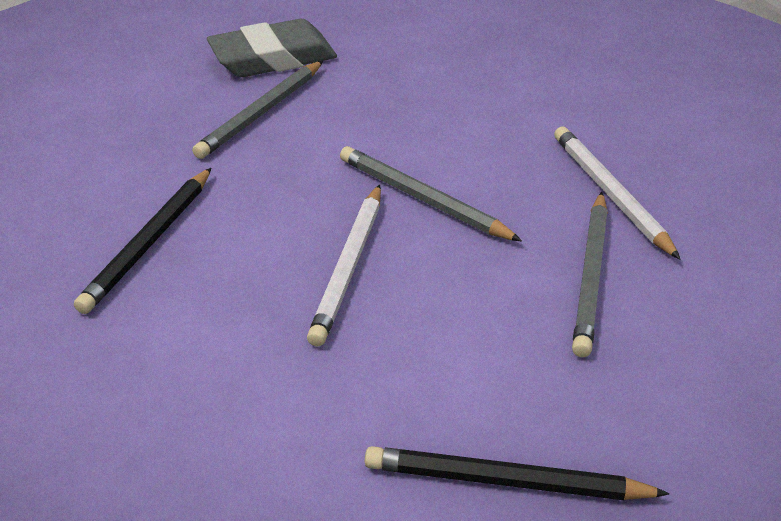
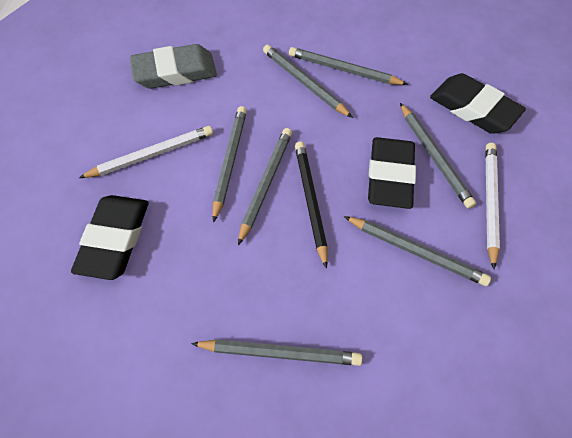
black eraser: none = 0 -> [71,195,149,280] [368,137,416,209] [430,73,526,134] = 3
black pencil: [74,168,211,314] [365,446,670,500] = 2 -> [295,142,328,269] = 1
grey pencil: [192,61,323,159] [340,146,522,242] [572,192,608,357] = 3 -> [191,339,362,366] [213,106,247,223] [238,128,292,245] [263,45,353,118] [289,47,408,85] [344,216,491,286] [400,103,476,209] = 7

